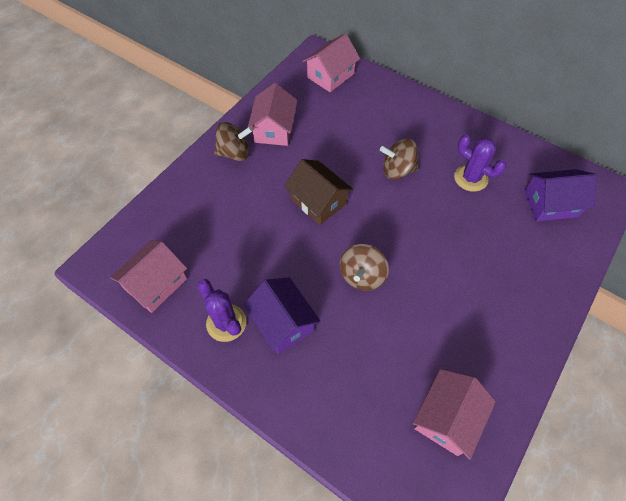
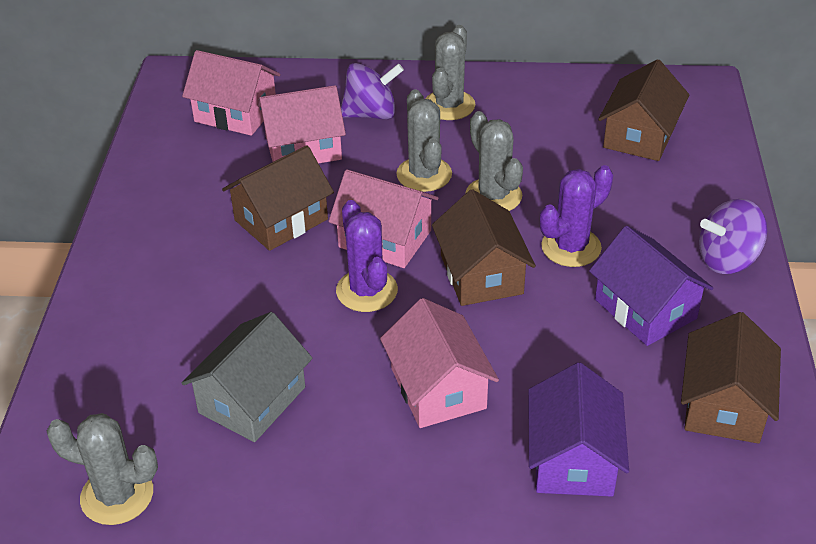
brown house: [284,159,353,225] = 1 -> [222,145,334,251] [432,189,536,306] [598,59,689,161] [681,312,781,444] = 4
brown spinning top: [214,122,253,161] [340,244,389,291] [380,138,419,180] = 3 -> none = 0
grey cactus: none = 0 -> [47,413,158,525] [396,89,452,192] [425,25,475,120] [465,111,523,211] = 4
grey house: none = 0 -> [182,312,313,442] = 1
purple spinning top: none = 0 -> [341,63,404,119] [699,199,767,274] = 2

